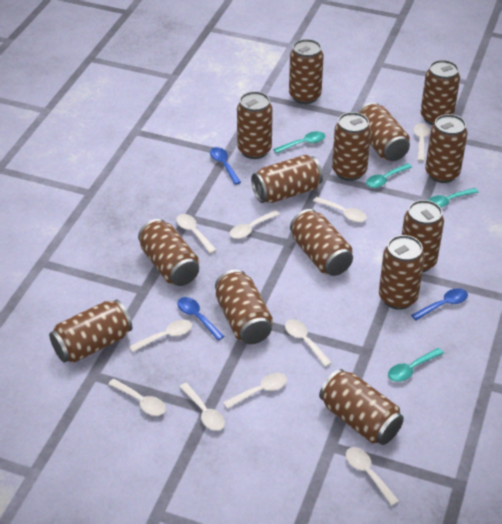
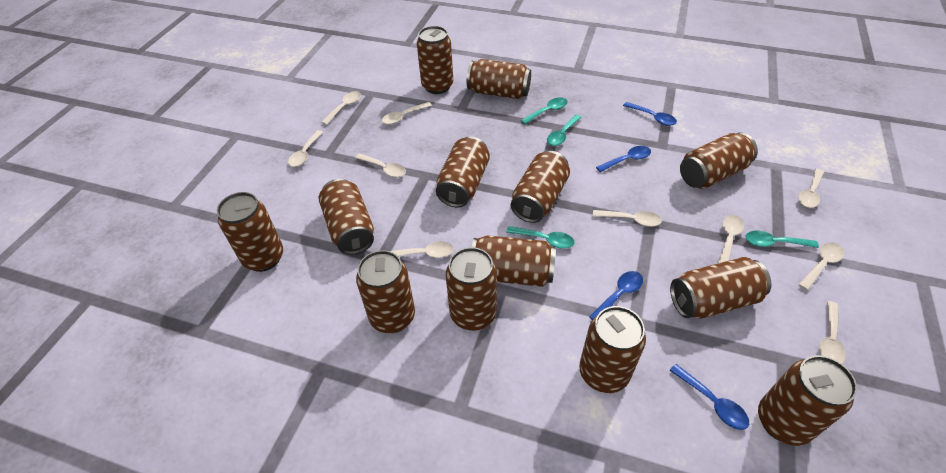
blue spoon: [177,297,224,341] [210,147,241,185] [411,288,468,321] = 3 -> [589,271,643,320] [596,146,651,172] [623,102,677,126] [670,364,749,430] = 4
brown can: [49,299,132,363] [138,219,199,286] [215,269,273,344] [237,91,273,159] [251,155,323,203] [289,39,324,104] [290,209,353,276] [319,369,404,445] [332,112,371,181] [357,102,410,161] [379,235,425,310] [402,200,444,273] [421,60,460,125] [425,114,468,183] = 14 -> [217,192,283,272] [319,179,374,255] [356,250,415,333] [417,26,453,94] [436,136,490,207] [445,247,497,331] [467,59,531,99] [472,235,556,287] [511,151,570,223] [579,306,646,393] [670,257,772,319] [680,132,758,189] [758,355,857,446] = 13

